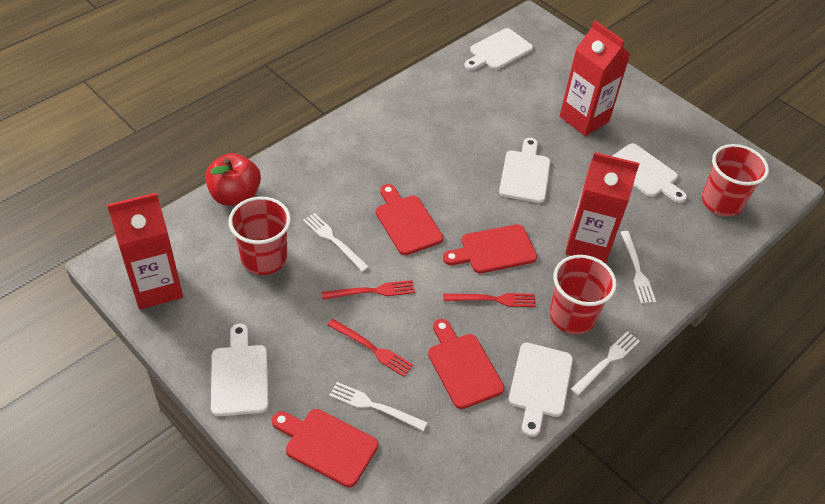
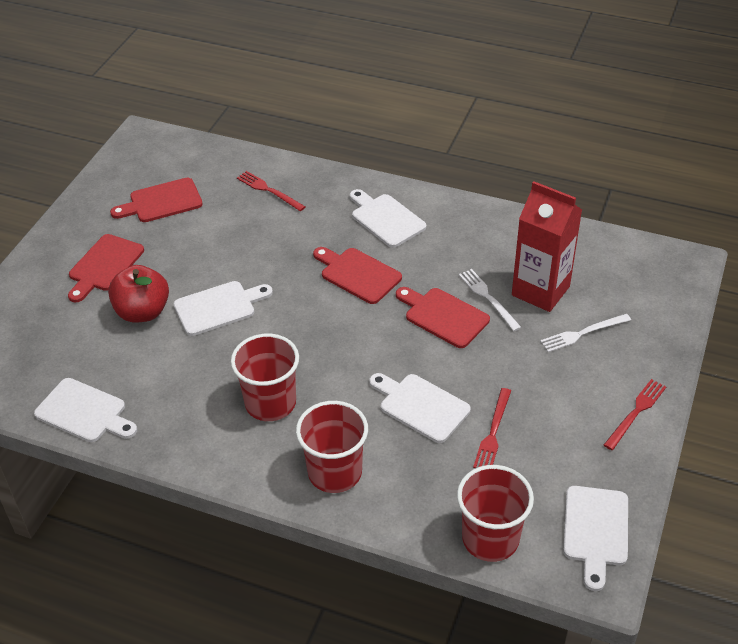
red carton: [107,193,183,310] [560,21,630,136] [565,152,640,264] = 3 -> [512,181,582,312] = 1
white fork: [303,213,369,272] [329,382,428,431] [571,331,640,395] [621,231,656,303] = 4 -> [459,269,522,331] [540,314,631,352] = 2

